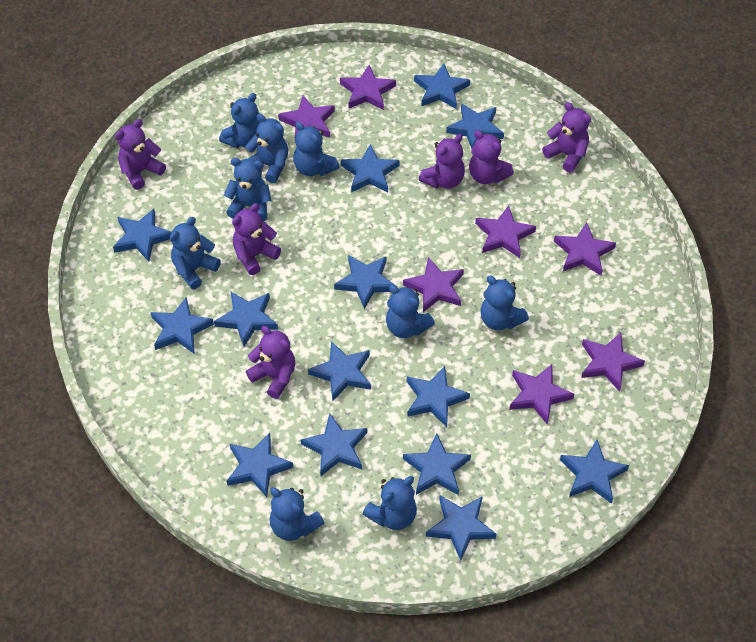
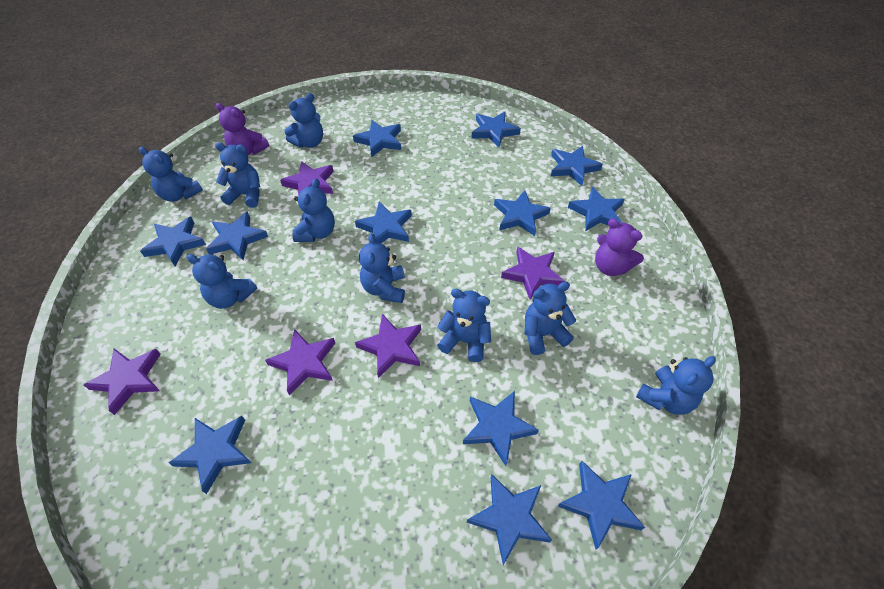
blue star: [113,209,172,262] [150,297,214,353] [214,291,278,346] [227,433,293,497] [301,414,367,476] [308,341,371,401] [334,255,397,309] [341,144,399,192] [403,433,471,495] [407,366,470,427] [414,63,470,109] [426,495,497,561] [446,103,504,149] [560,440,629,504] = 14 -> [140,217,206,266] [168,416,252,494] [206,211,268,260] [353,120,401,158] [355,202,412,243] [463,391,539,466] [467,474,552,565] [471,112,521,147] [494,190,551,236] [551,146,603,186] [558,461,645,550] [568,186,625,231] = 12
purple star: [278,96,335,138] [340,65,396,110] [403,257,464,312] [475,205,536,258] [509,364,574,425] [554,222,616,275] [581,333,645,392] = 7 -> [84,349,161,415] [265,329,335,396] [280,161,334,196] [355,314,421,378] [501,246,565,300] = 5
purple teddy bear: [115,119,166,189] [232,203,281,275] [246,326,295,399] [419,134,465,189] [469,130,514,184] [542,102,591,173] = 6 -> [216,103,269,155] [595,219,644,276] = 2

